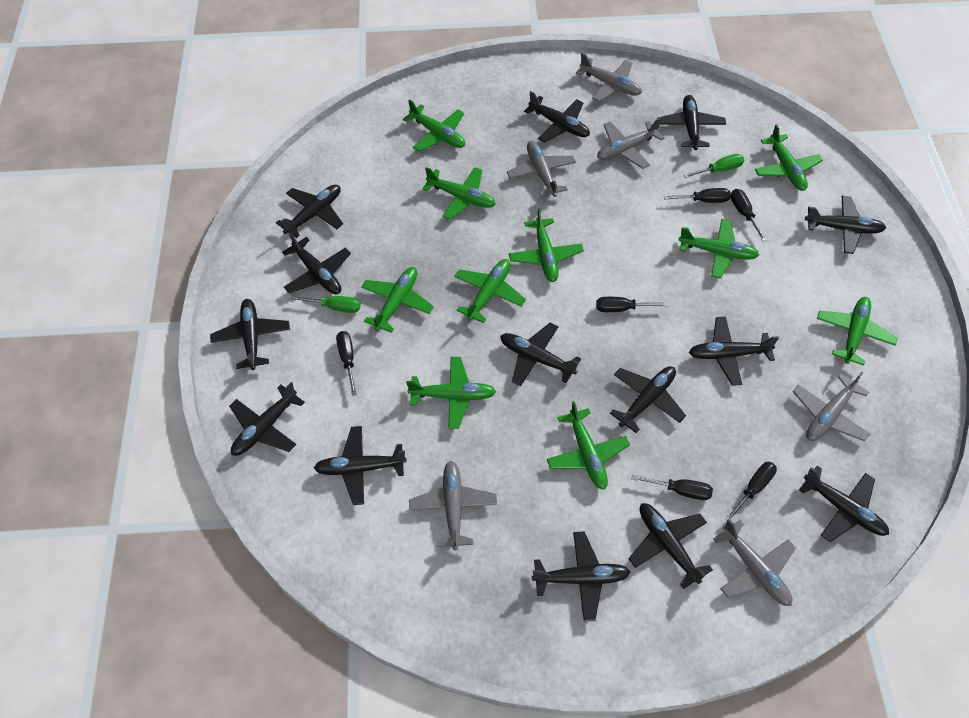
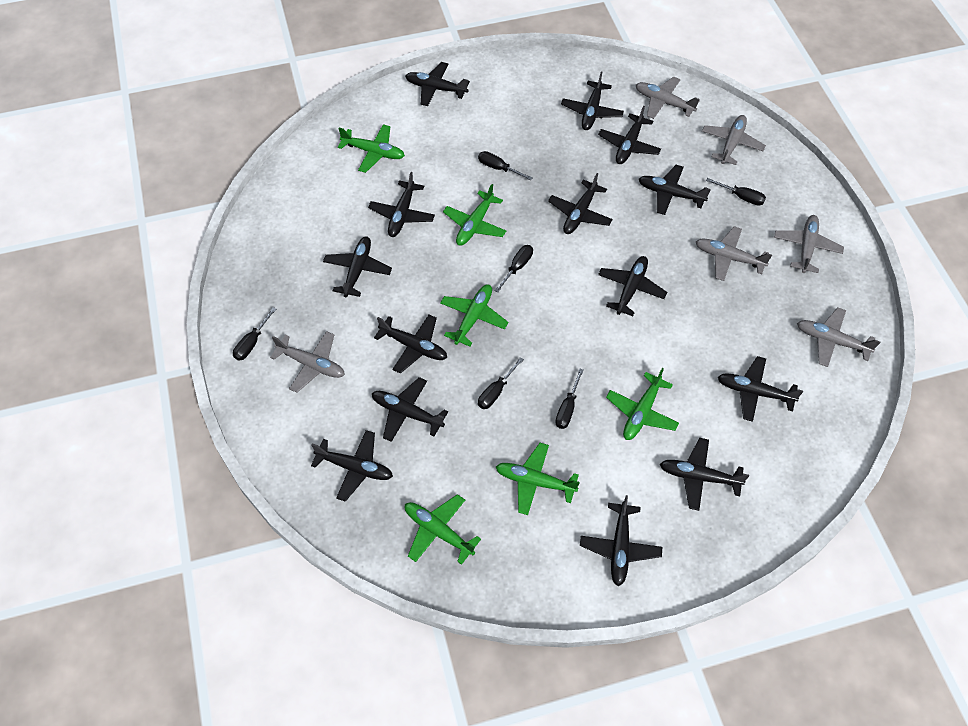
green plane: [361,267,434,333] [403,99,465,152] [406,357,496,429] [422,167,496,220] [454,259,526,323] [509,208,584,282] [547,401,630,490] [679,219,759,279] [755,124,823,191] [817,297,898,366] = 10 -> [338,124,405,173] [405,494,481,565] [440,285,508,346] [443,184,506,246] [496,443,580,515] [606,368,679,440] = 6
green screwdriver: [290,295,361,313] [684,154,744,178] = 2 -> none = 0

